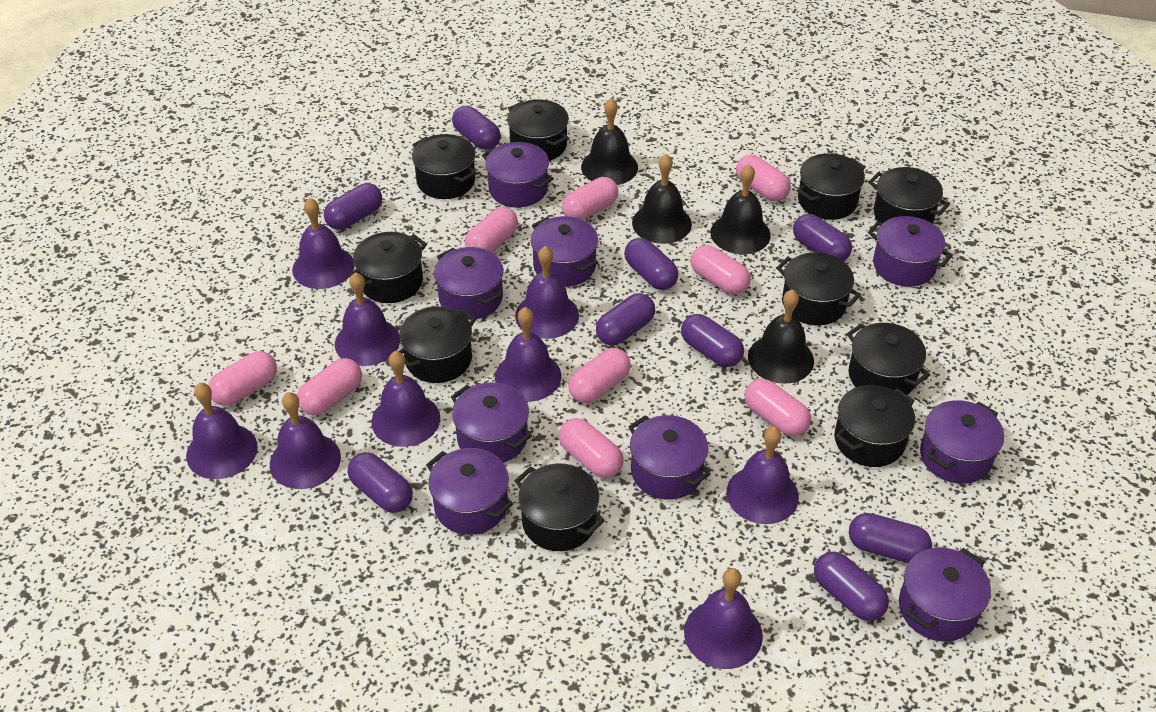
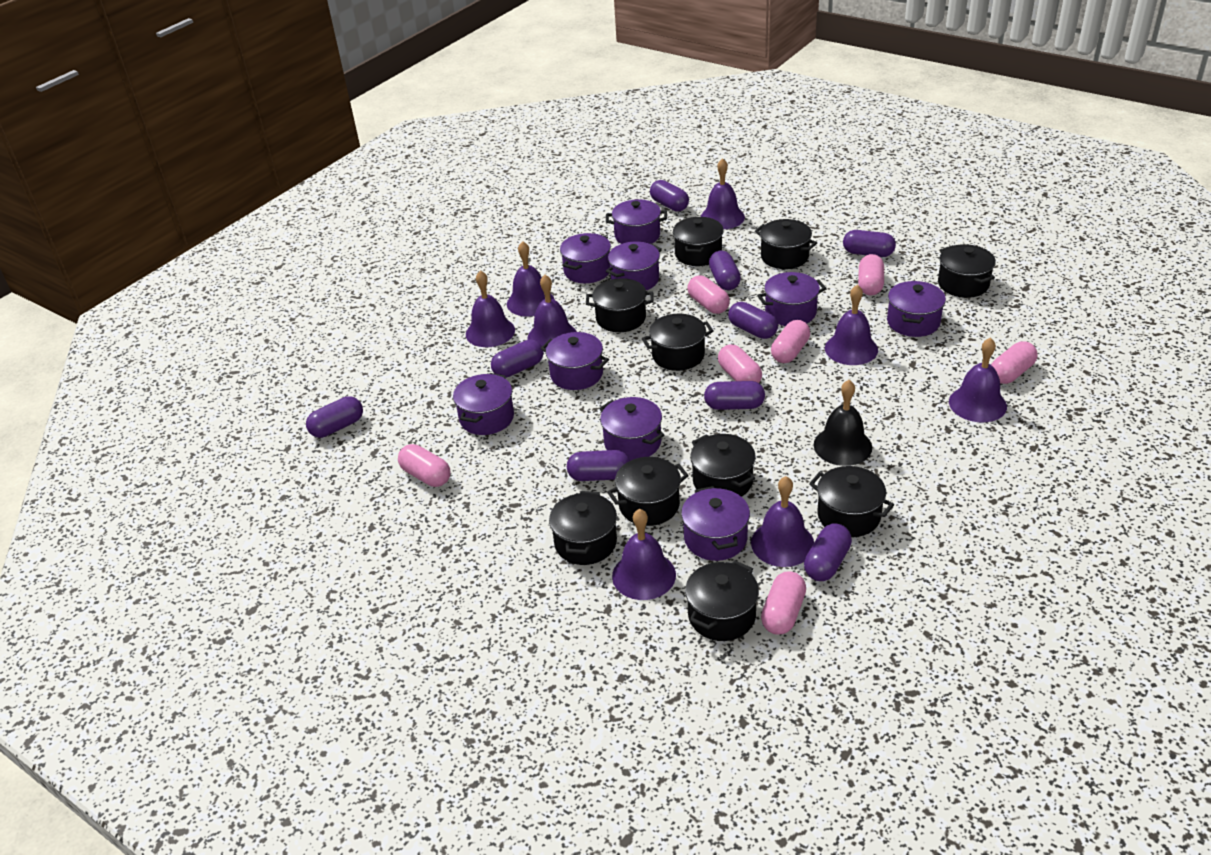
black bell: [581,98,638,185] [632,154,692,244] [710,164,771,254] [748,289,814,384] = 4 -> [814,380,872,466] = 1
pink capsule: [208,351,277,406] [297,358,362,416] [465,207,518,252] [559,418,623,478] [562,177,618,220] [569,348,631,403] [690,245,751,295] [736,155,791,201] [745,379,811,436] = 9 -> [398,444,450,487] [687,275,730,314] [718,344,762,383] [761,571,806,635] [771,320,810,363] [858,254,884,296] [991,342,1038,384] = 7
purple bell: [186,383,258,479] [270,392,341,489] [292,198,355,289] [335,272,400,366] [371,351,440,447] [495,307,561,402] [515,246,579,339] [684,568,763,669] [726,427,799,524] = 9 -> [466,270,515,347] [507,241,555,316] [527,275,577,352] [612,509,676,600] [701,158,745,229] [751,476,814,567] [825,285,878,365] [949,338,1007,422] = 8

